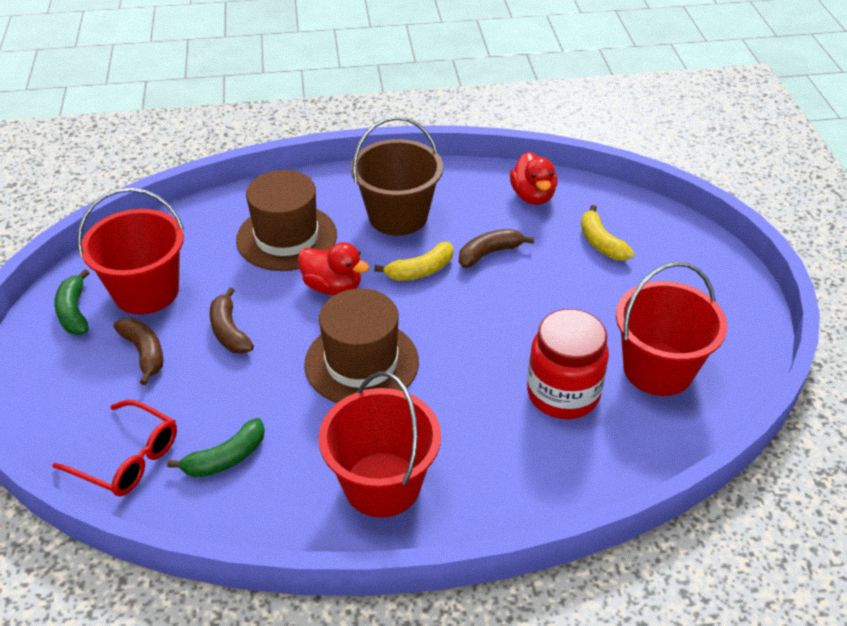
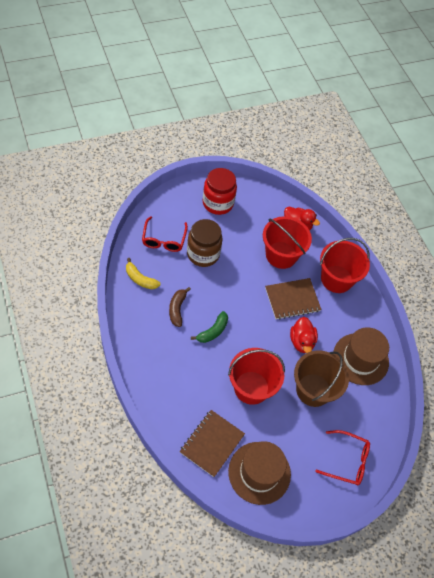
brown banana: [113,318,164,385] [209,287,254,354] [459,229,534,268] = 3 -> [169,287,191,327] = 1
brown jar: none = 0 -> [187,219,223,267] = 1
brown notebook: none = 0 -> [180,410,245,477] [265,278,321,320] = 2
green banana: [54,269,89,335] [167,418,265,477] = 2 -> [191,311,228,343] = 1
red glasses: [52,400,177,496] = 1 -> [142,216,188,252] [315,430,370,486] = 2
yellow banana: [374,242,454,281] [581,205,634,261] = 2 -> [126,258,161,289] = 1

